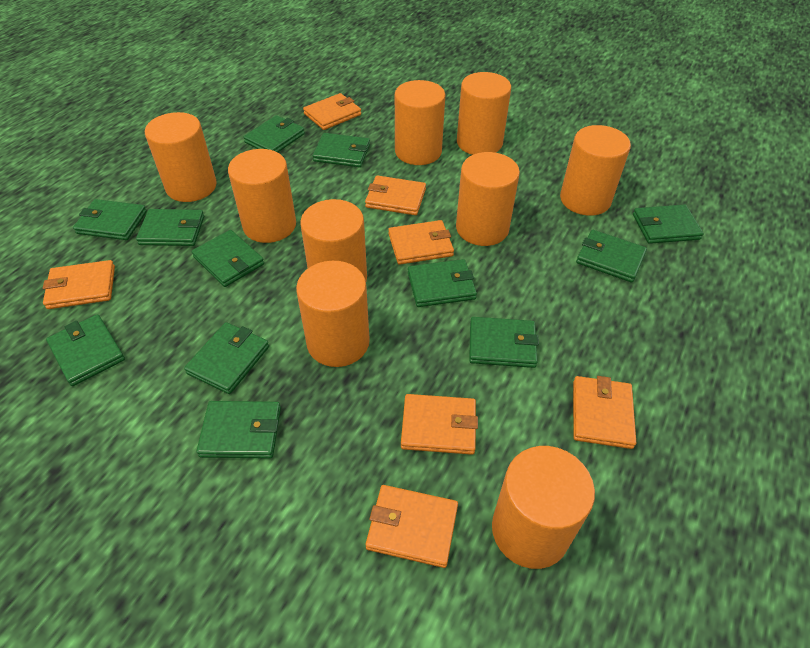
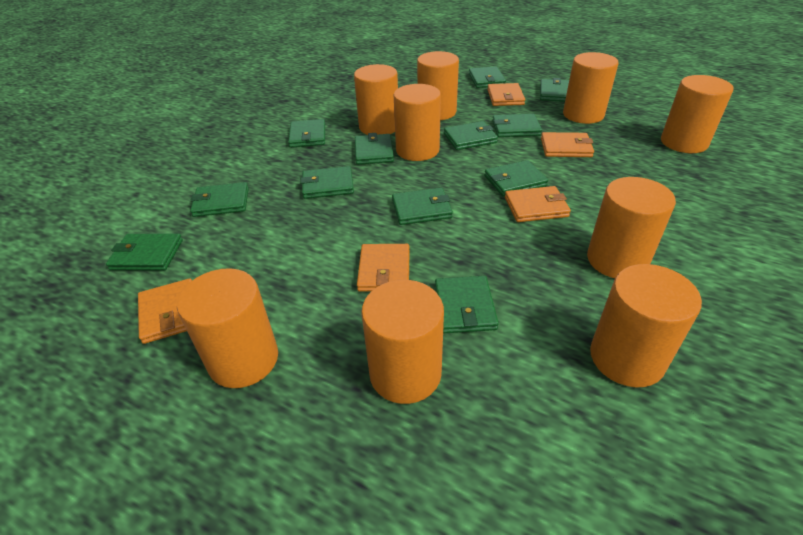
orange wallet: [43,260,115,309] [303,93,361,130] [365,175,426,215] [366,485,458,568] [388,220,454,265] [401,394,478,455] [573,376,636,449] = 7 -> [138,278,192,344] [357,244,410,292] [487,83,525,106] [505,186,571,222] [541,132,594,157] = 5

